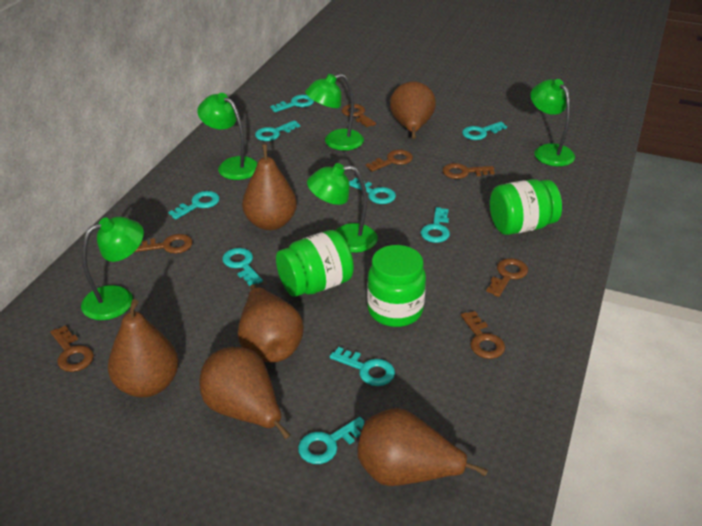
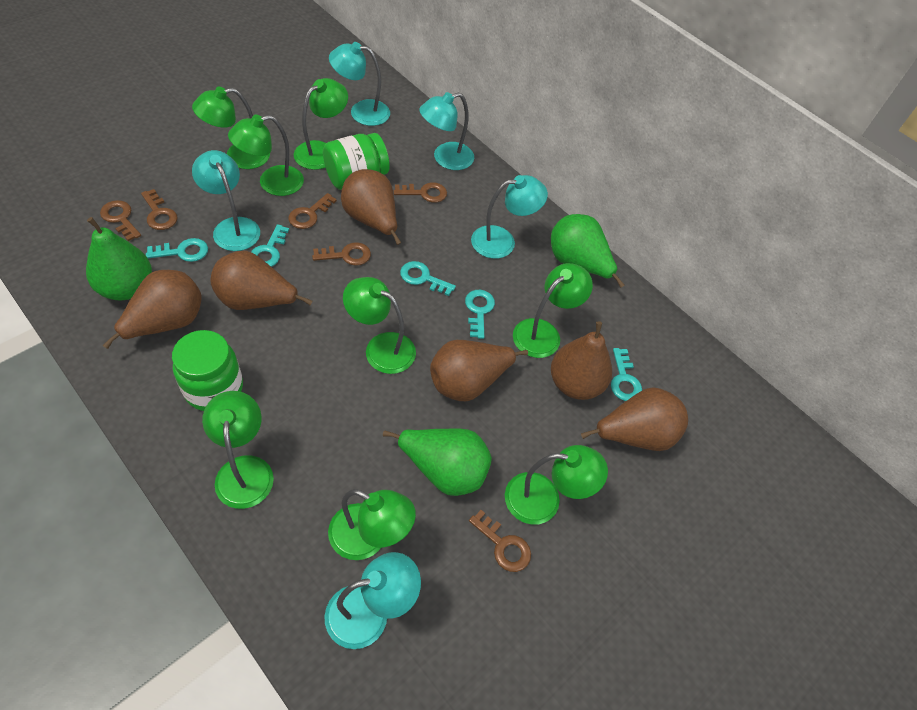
brown key: [51,325,94,372] [135,234,193,253] [342,104,376,127] [366,150,413,172] [443,163,495,179] [461,311,505,359] [486,258,528,297] = 7 -> [100,200,141,241] [141,189,178,230] [288,193,337,229] [312,242,371,266] [394,182,447,203] [469,510,531,572] = 6
green jar: [276,230,354,297] [367,245,426,327] [490,179,562,235] = 3 -> [172,330,243,411] [323,133,389,190] = 2
green lamp: [81,217,144,320] [197,93,258,180] [305,74,364,151] [307,163,378,253] [531,79,575,166] = 5 -> [192,87,270,169] [202,391,274,509] [228,115,304,196] [294,78,348,170] [328,489,416,560] [343,277,416,374] [505,445,608,525] [513,263,593,358] = 8
green pear: none = 0 -> [86,217,152,300] [383,429,492,496] [551,214,624,288] = 3
turquoise key: [168,191,220,219] [222,248,263,286] [255,120,300,141] [270,95,314,112] [298,417,365,464] [330,347,395,386] [349,178,396,204] [421,207,450,243] [462,122,507,140] = 9 -> [146,238,208,262] [251,224,289,267] [400,261,456,296] [465,290,495,339] [611,348,642,401] = 5
turquoise lamp: none = 0 -> [192,150,260,251] [324,552,421,649] [329,42,390,126] [419,92,474,170] [471,175,548,259] = 5

